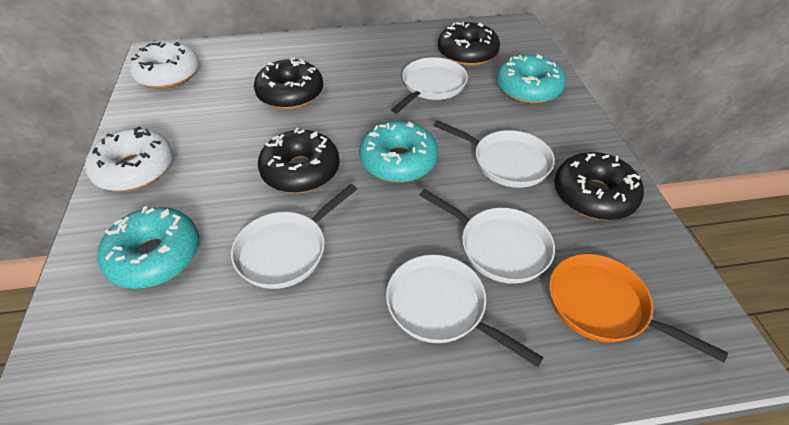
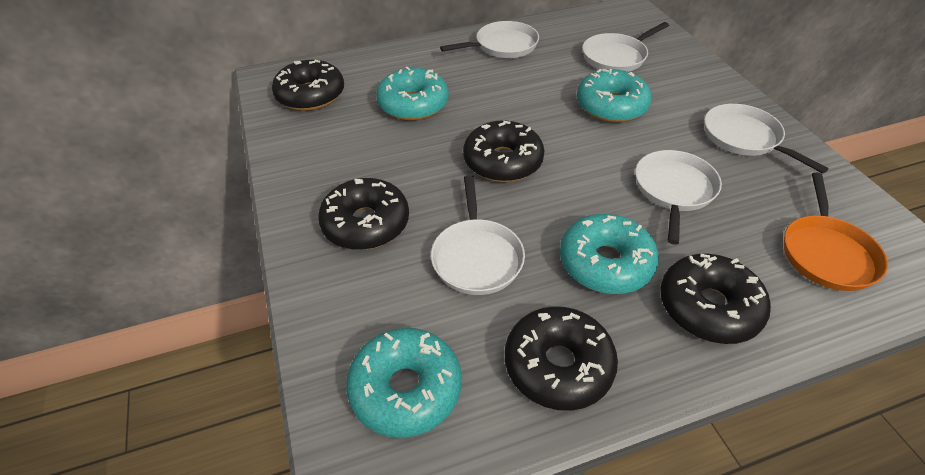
black donut: [254,57,323,109] [258,128,340,193] [438,22,500,66] [554,152,644,220] = 4 -> [272,60,344,111] [318,178,409,250] [463,120,544,182] [505,306,618,411] [660,254,771,344] = 5
turquoise donut: [97,206,199,289] [359,121,438,182] [496,54,566,104] = 3 -> [346,328,462,438] [376,67,449,121] [560,214,659,294] [577,69,652,122] = 4
white donut: [85,126,173,191] [130,42,199,89] = 2 -> none = 0

